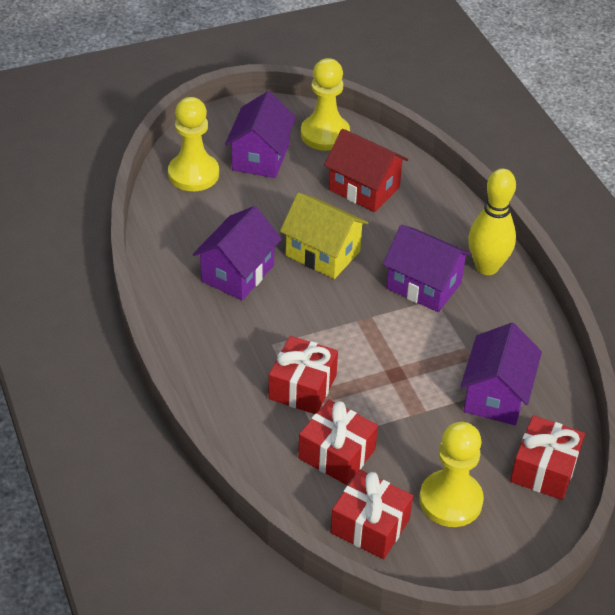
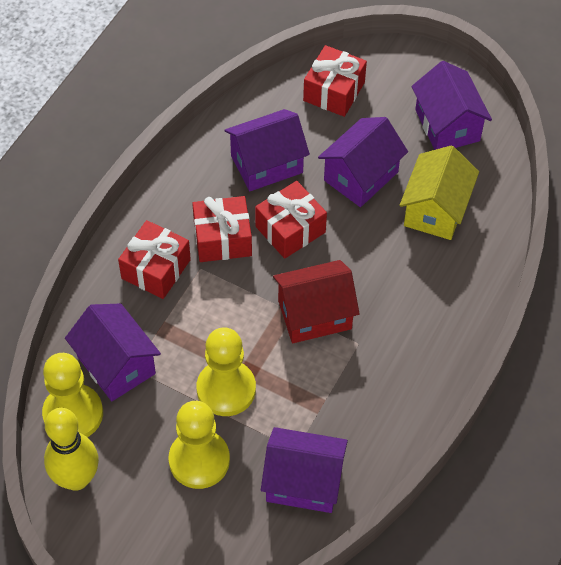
purple house: [193,206,282,300] [225,91,296,178] [383,225,472,312] [460,323,542,425] = 4 -> [65,303,161,401] [225,109,310,191] [261,427,348,513] [318,117,408,207] [411,61,492,150] = 5

